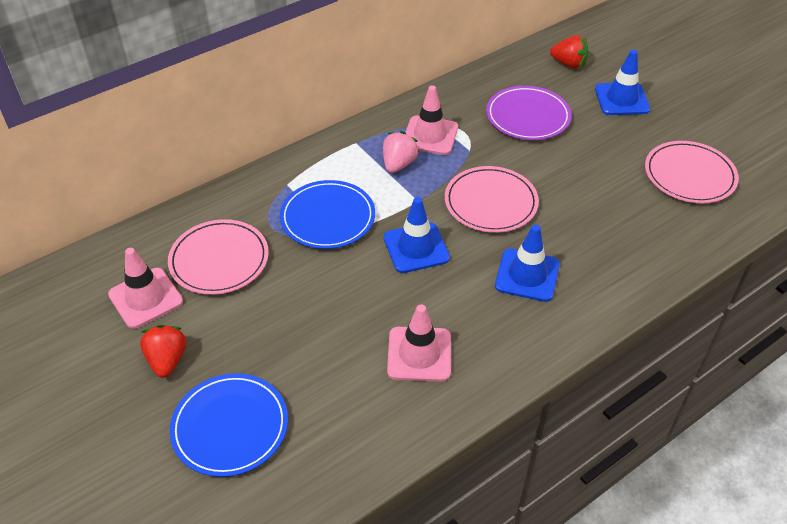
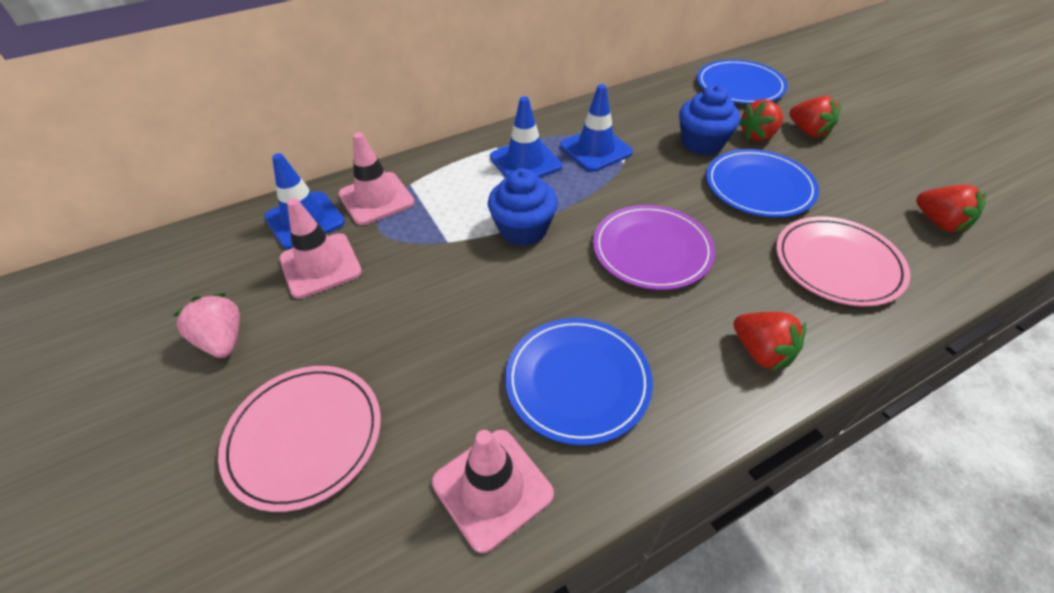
blue cupcake: none = 0 -> [488,168,558,246] [679,85,740,155] = 2
blue plate: [170,373,288,477] [280,180,375,249] = 2 -> [505,318,653,445] [697,59,787,104] [706,149,819,217] = 3
pink plate: [168,219,269,295] [445,166,539,233] [645,141,739,203] = 3 -> [218,366,381,512] [776,217,910,306] = 2
red strawberry: [140,325,186,378] [550,35,588,69] = 2 -> [734,312,806,371] [739,99,783,141] [789,96,841,138] [916,185,986,233] = 4

